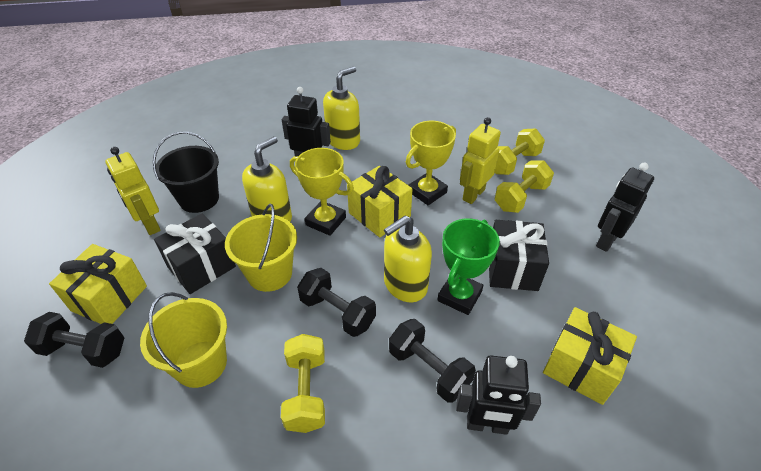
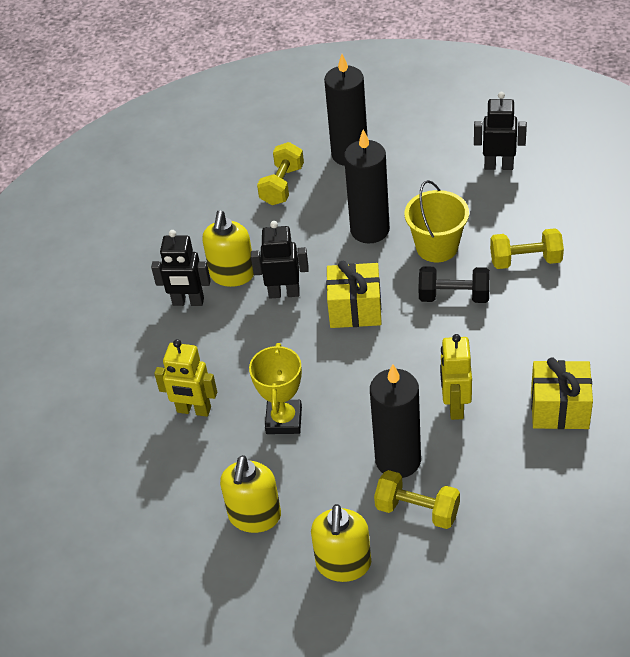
black bucket: [153,132,219,213] = 1 -> none = 0
black candle: none = 0 -> [324,54,368,166] [344,130,390,244] [370,364,421,478] = 3
black dumbbell: [24,312,124,368] [297,268,376,337] [389,319,476,403] = 3 -> [419,267,490,303] = 1
black gift: [154,213,236,294] [488,220,549,291] = 2 -> none = 0
green trophy: [437,218,500,315] = 1 -> none = 0
yellow bucket: [140,292,227,388] [225,204,297,292] = 2 -> [405,180,469,262] = 1
yellow gift: [49,244,147,324] [347,166,413,237] [543,307,637,405] = 3 -> [326,261,382,328] [531,357,593,429] = 2
yellow trophy: [290,148,354,236] [406,121,456,205] = 2 -> [249,343,302,434] = 1

